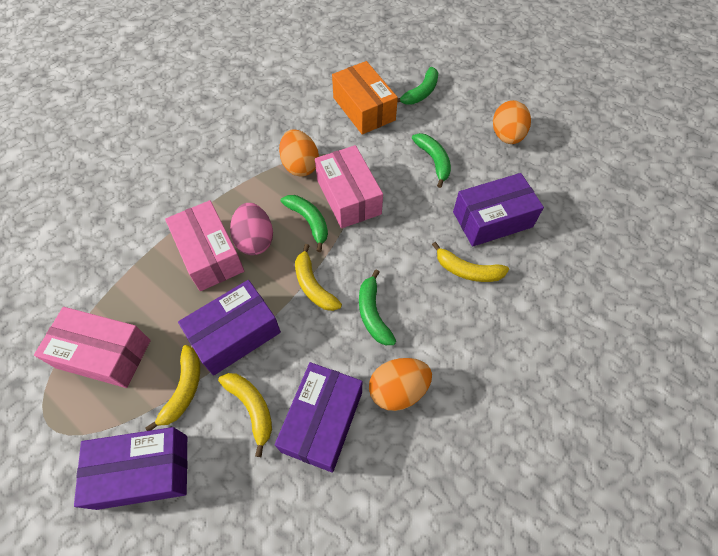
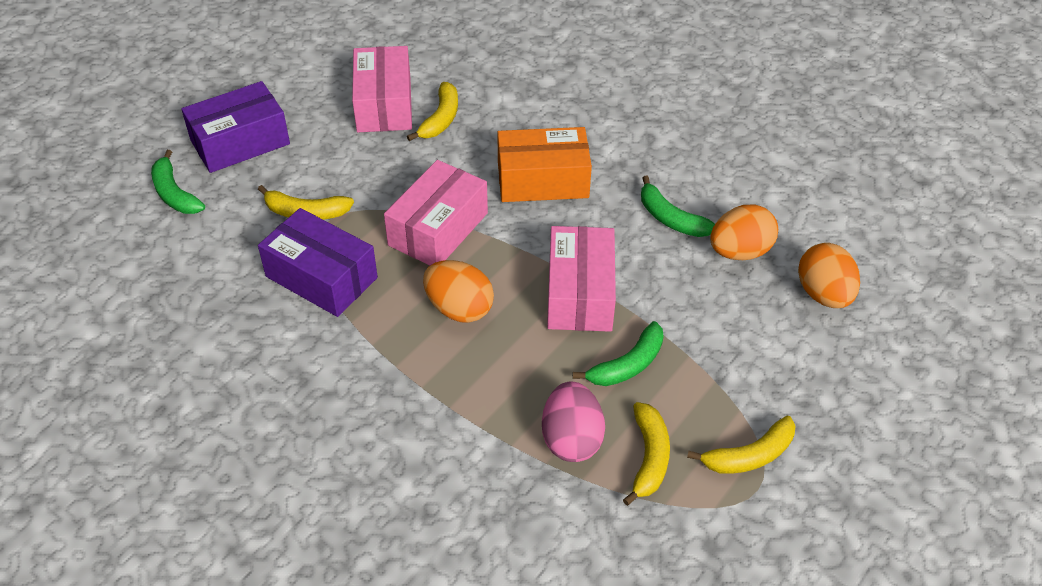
green banana: [280,195,328,252] [359,269,396,345] [397,67,438,104] [412,133,451,188] = 4 -> [151,150,205,214] [573,321,664,386] [641,176,715,237] = 3
purple box: [74,427,187,510] [178,280,281,376] [275,362,362,473] [453,173,544,247] = 4 -> [181,81,290,173] [258,208,378,317] = 2

